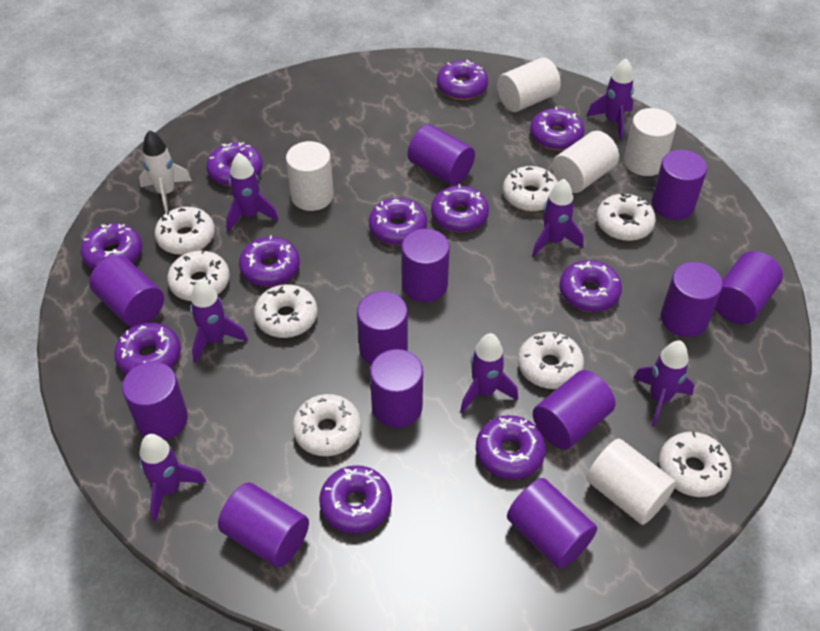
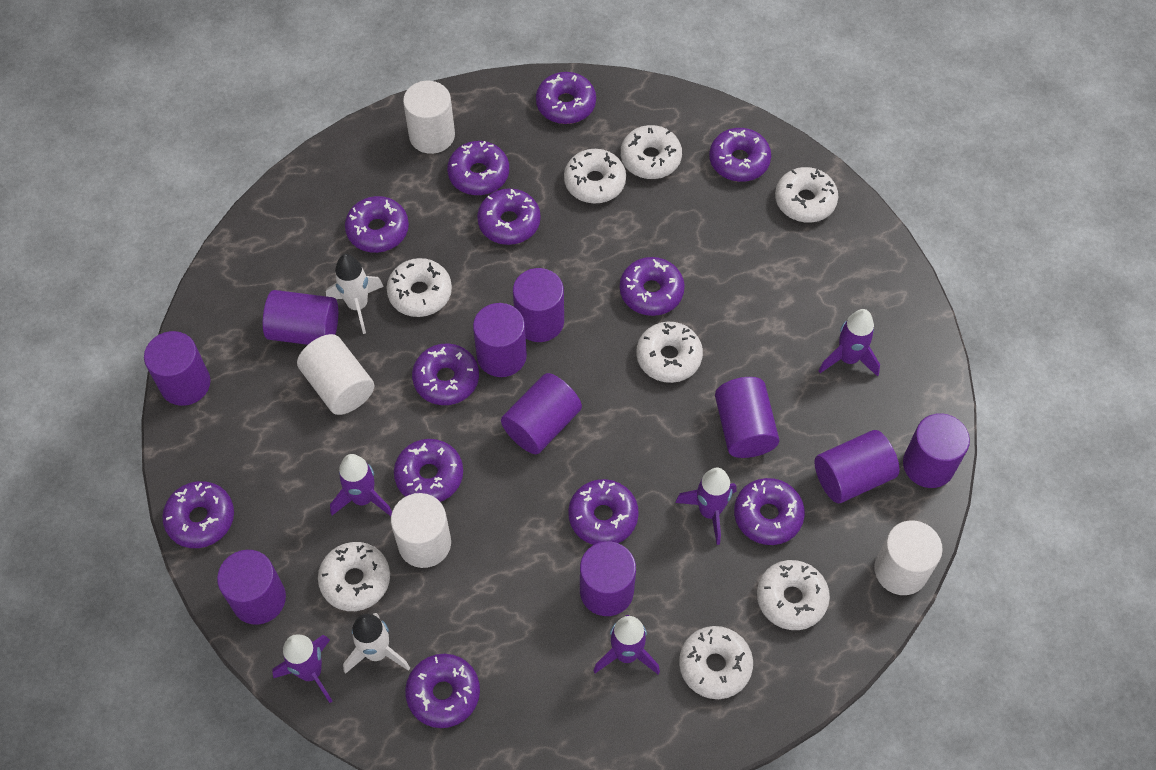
purple cylinder: [89,255,164,327] [122,362,188,440] [218,482,309,567] [357,291,408,364] [370,349,423,428] [401,229,450,302] [408,124,475,186] [507,478,597,569] [533,370,615,449] [651,150,707,220] [661,262,723,337] [715,251,783,324] = 12 -> [144,331,210,406] [217,550,286,625] [263,290,338,345] [473,303,527,377] [501,373,582,454] [513,268,564,342] [580,541,636,616] [715,377,779,458] [815,430,900,503] [903,413,970,488] = 10
purple donut: [81,223,142,270] [114,323,181,375] [206,142,263,186] [239,235,300,287] [319,465,392,534] [369,198,427,245] [431,184,489,232] [437,60,488,100] [476,415,546,479] [530,107,584,150] [559,260,622,312] = 11 -> [162,481,234,548] [345,196,409,253] [394,439,463,502] [405,654,480,728] [412,343,479,405] [447,141,509,195] [477,188,541,245] [536,72,596,124] [568,479,639,545] [620,257,685,316] [709,128,771,182] [734,478,805,545] = 12
purple rocket: [139,434,206,522] [190,280,248,363] [226,153,279,232] [460,333,518,413] [532,179,584,257] [587,58,634,140] [633,340,694,427] = 7 -> [272,634,332,703] [330,454,392,516] [593,615,660,675] [675,468,736,545] [819,309,880,377] = 5
white cylinder: [286,141,334,211] [497,57,561,112] [552,131,619,193] [586,439,676,525] [624,108,676,176] = 5 -> [297,334,374,415] [391,493,451,568] [403,81,455,154] [874,520,943,595] = 4
white rocket: [139,130,192,213] = 1 -> [326,254,384,334] [343,613,410,674] = 2

